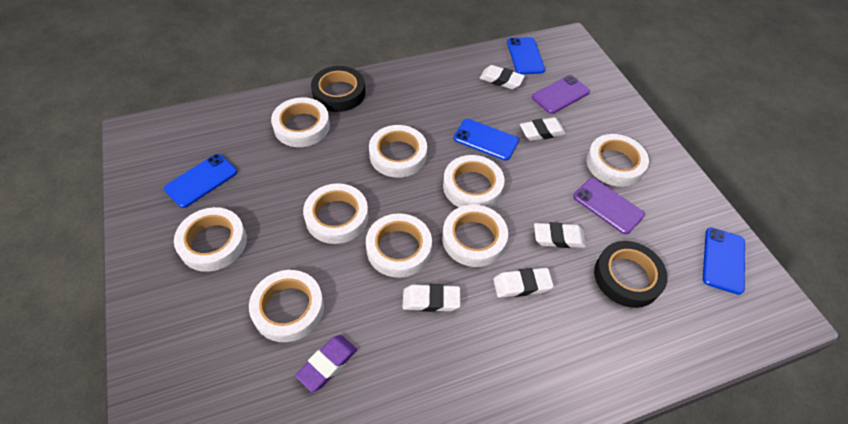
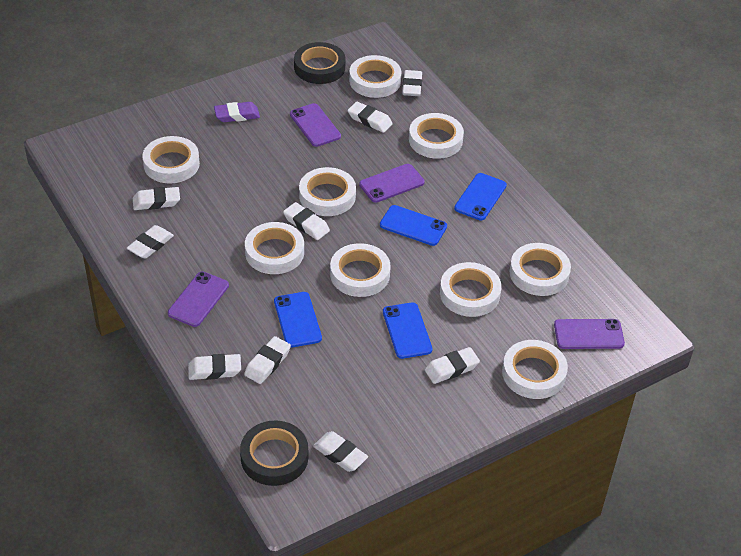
purple phone: [532,75,590,114] [573,178,645,234] = 2 -> [168,272,229,327] [290,103,341,147] [359,164,425,203] [554,319,625,349] = 4
white eraser: [402,284,460,312] [479,65,525,89] [493,268,554,298] [520,117,566,141] [534,222,586,248] = 5 -> [127,225,174,259] [133,187,180,210] [188,354,241,380] [244,336,291,384] [283,202,330,240] [313,431,368,472] [348,102,393,133] [402,70,422,96] [425,347,480,384] = 9

